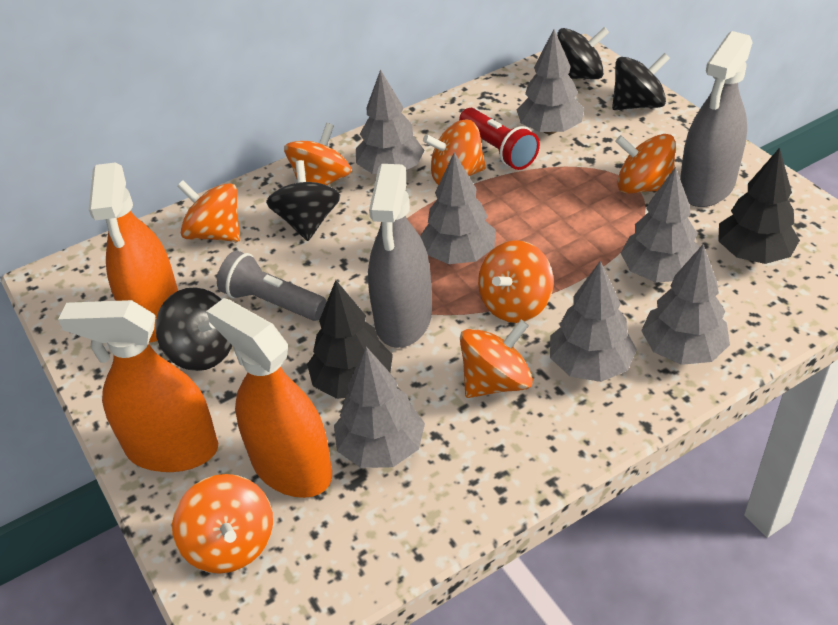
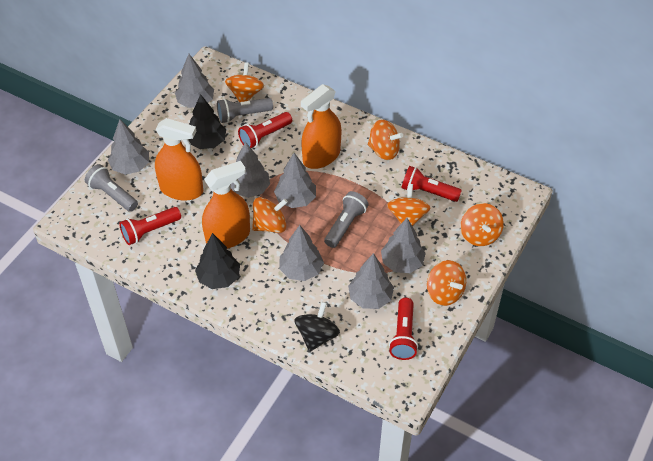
black spinning top: [155,287,232,371] [266,160,341,241] [557,27,609,79] [612,53,670,110] = 4 -> [294,302,340,352] = 1
grey flashlight: [217,251,327,321] = 1 -> [85,164,138,212] [217,98,273,123] [324,191,369,248] = 3
grey spray bottle: [368,164,432,348] [680,31,753,207] = 2 -> none = 0
orange spinning top: [172,474,273,574] [177,180,240,242] [284,123,351,185] [423,119,486,185] [460,320,533,398] [478,240,554,323] [615,134,676,194] = 7 -> [225,62,264,102] [252,197,288,233] [368,120,403,160] [387,184,431,226] [427,260,466,306] [461,203,504,246] = 6
red flashlight: [459,108,540,170] = 1 -> [119,207,181,245] [238,112,292,148] [389,298,418,360] [402,166,462,202] = 4

